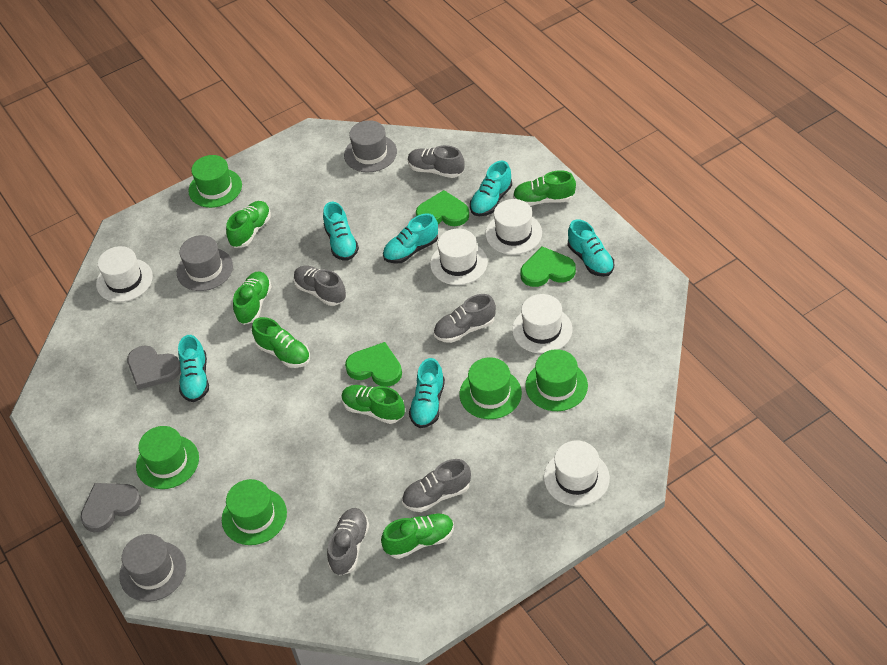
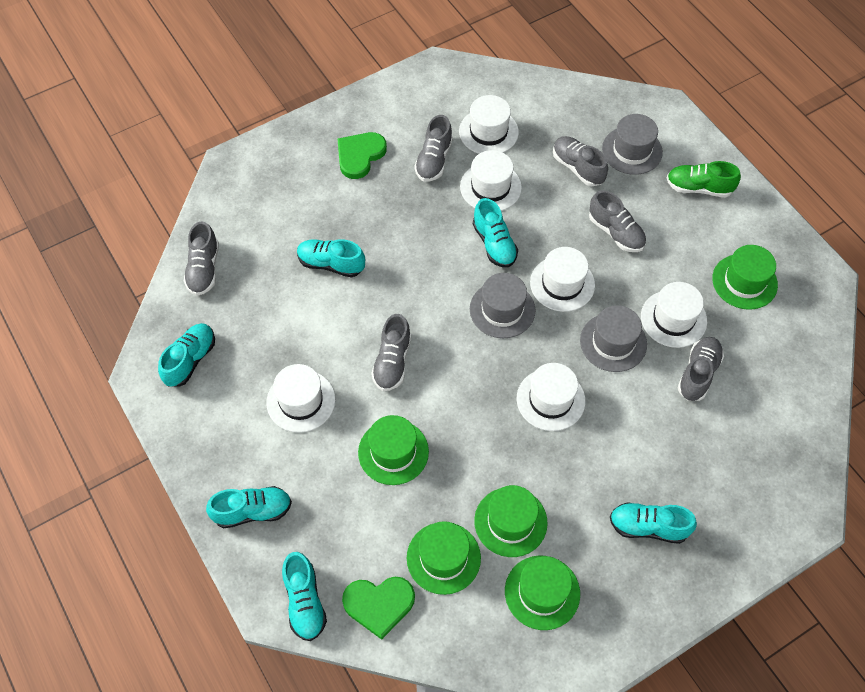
green heart: [345,342,402,387] [416,190,469,226] [520,247,576,287] = 3 -> [338,132,387,179] [342,577,415,640] = 2
green shoe: [226,201,271,248] [233,272,272,325] [252,317,310,368] [342,385,405,424] [381,514,454,559] [513,170,576,206] = 6 -> [667,161,741,197] = 1
grey heart: [80,483,141,532] [127,345,181,390] = 2 -> none = 0
grey shoe: [293,266,346,306] [327,508,369,576] [402,459,471,512] [408,145,465,178] [434,294,496,343] = 5 -> [184,221,219,296] [371,314,411,391] [414,115,453,182] [553,136,608,186] [589,190,646,252] [678,337,724,401] = 6
white hat: [96,246,153,302] [430,229,488,285] [485,199,542,255] [512,294,572,354] [544,440,610,506] = 5 -> [266,364,335,433] [459,95,519,154] [460,150,522,211] [517,363,585,431] [530,247,595,312] [641,282,707,348] = 6

